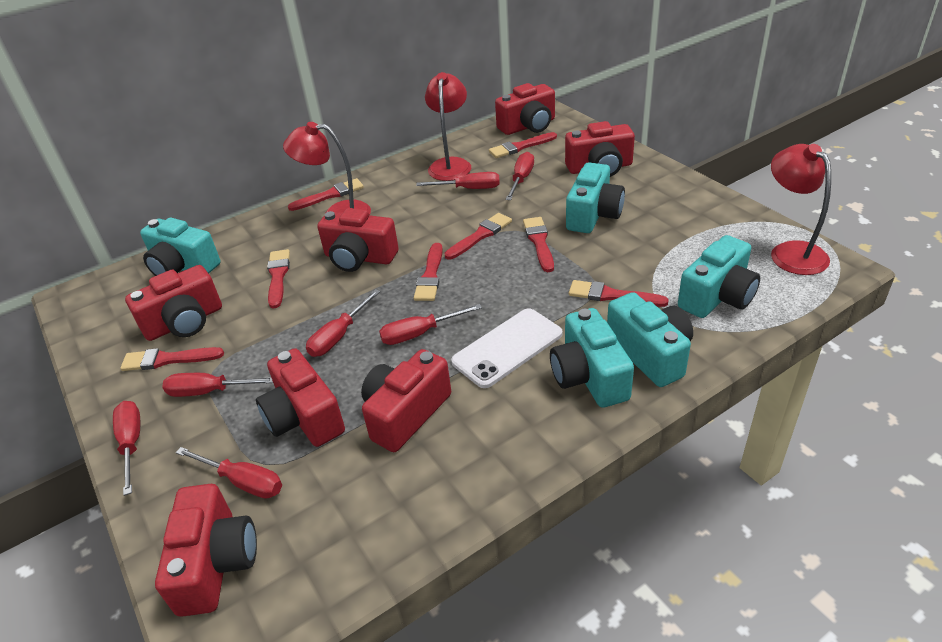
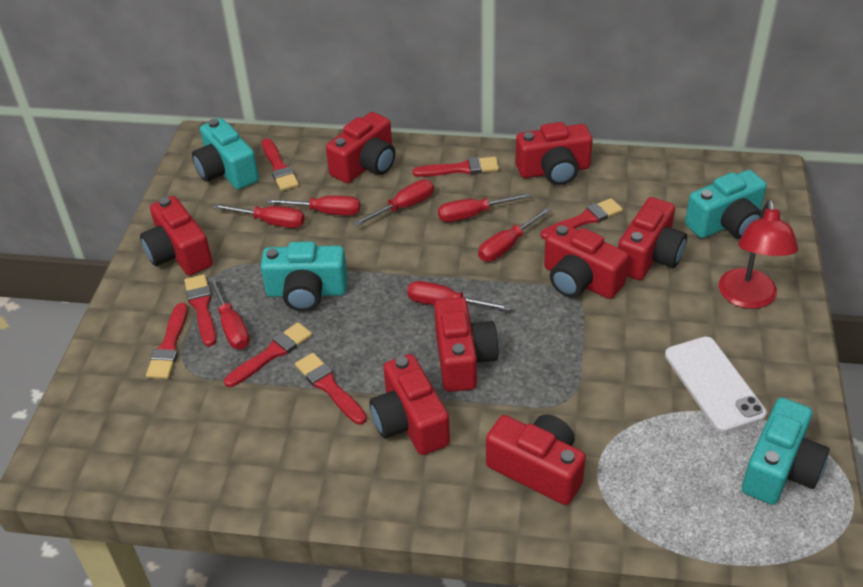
red brush: [120,347,224,371] [267,249,290,309] [288,178,364,211] [414,243,443,301] [445,213,512,259] [489,132,557,158] [523,217,554,272] [569,280,669,307] = 8 -> [146,303,188,379] [184,274,216,346] [224,322,312,387] [262,138,299,191] [295,353,367,425] [413,157,499,177] [540,198,623,239] = 7
red camera: [125,265,222,341] [155,484,257,617] [256,348,345,447] [317,208,399,272] [361,349,451,452] [495,83,555,135] [565,121,635,177] = 7 -> [140,196,213,276] [326,112,395,183] [369,354,450,455] [434,297,499,392] [486,414,586,505] [515,122,593,185] [544,223,629,299] [618,197,687,280] = 8
red lamp: [283,122,371,215] [425,72,471,181] [771,144,831,275] = 3 -> [719,200,798,309] = 1
turquoise camera: [140,218,221,276] [550,308,634,408] [566,162,625,233] [607,292,693,387] [678,235,760,318] = 5 -> [192,118,259,190] [261,242,348,312] [685,170,767,239] [742,397,830,505] = 4

